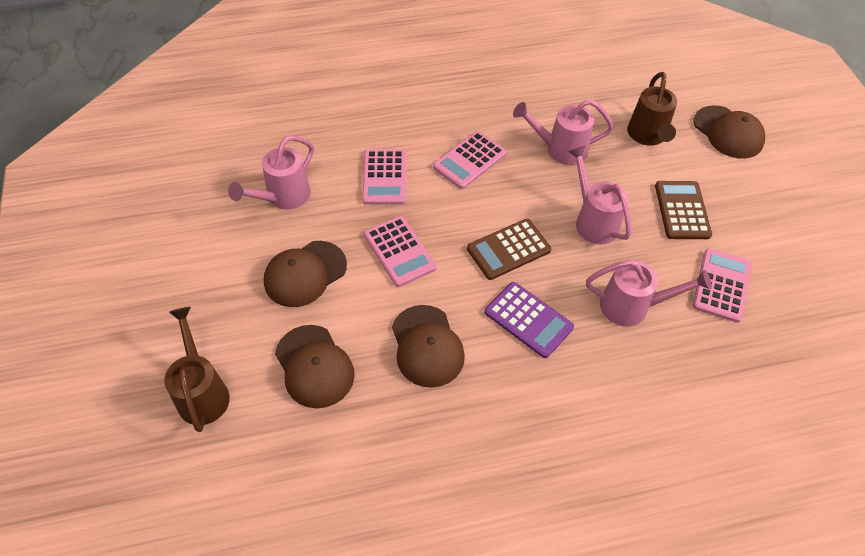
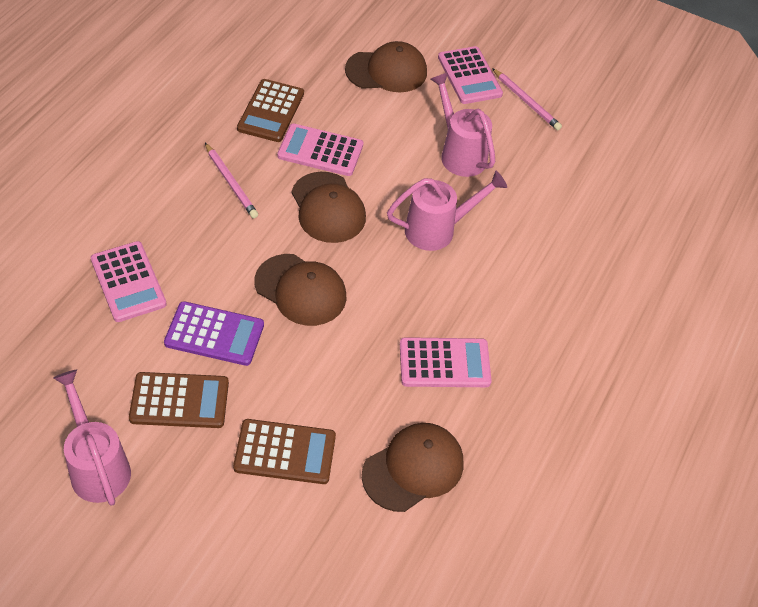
brown calculator: [467,219,551,280] [655,181,712,239] = 2 -> [129,372,229,428] [233,419,336,484] [237,79,304,142] = 3
brown watering can: [164,307,230,432] [627,72,677,146] = 2 -> none = 0
pink pencil: none = 0 -> [205,143,258,218] [492,68,562,130] = 2
pink watering can: [228,136,314,210] [513,100,614,165] [568,146,631,244] [586,260,712,327] = 4 -> [53,370,131,506] [387,171,507,251] [431,73,495,177] = 3

